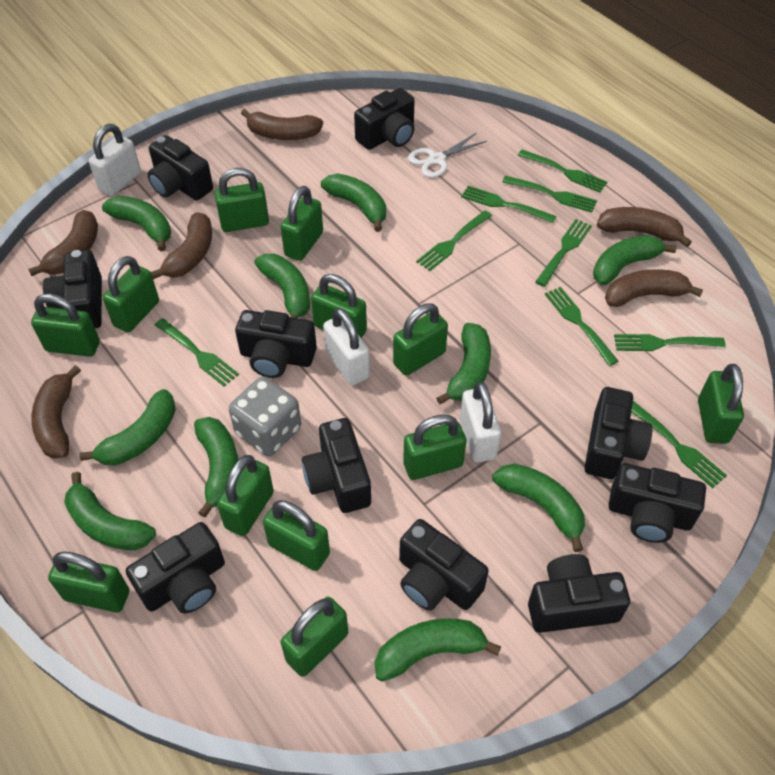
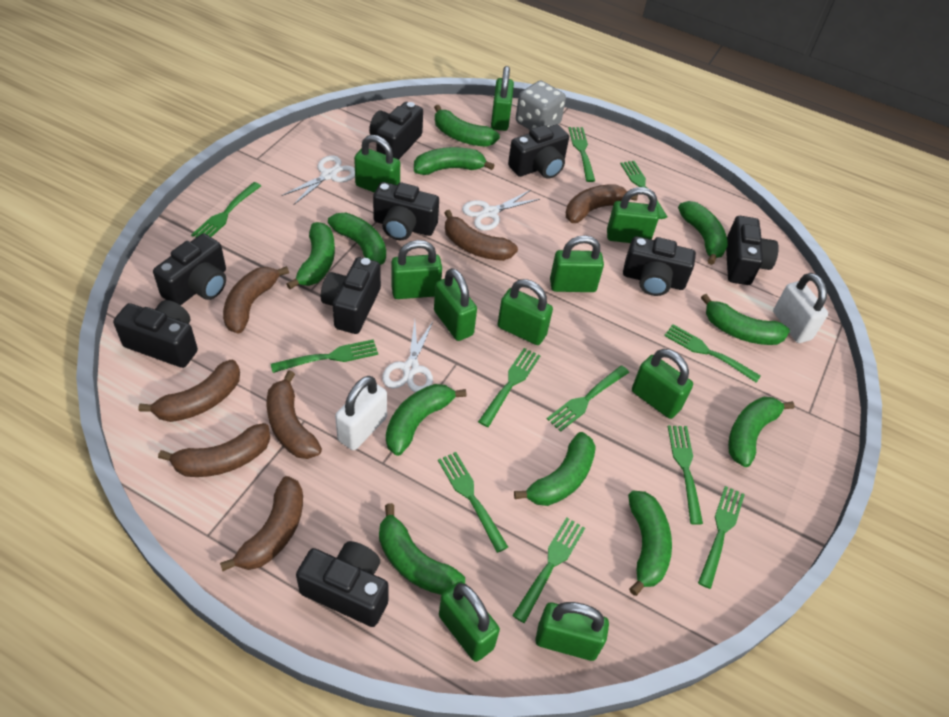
black camera: [43,250,102,328] [126,522,225,614] [148,135,213,200] [235,310,317,378] [302,418,371,513] [354,88,415,150] [399,519,489,611] [528,554,630,633] [584,387,653,479] [608,463,706,543] = 10 -> [113,300,198,368] [153,234,226,305] [296,541,389,627] [321,257,381,334] [369,102,423,160] [373,182,439,240] [508,124,569,179] [623,236,696,296] [726,216,779,285] = 9
brown banana: [28,210,98,276] [31,365,81,458] [151,212,212,279] [241,109,323,140] [597,207,692,247] [605,269,703,307] = 6 -> [138,360,240,422] [158,423,270,477] [220,476,303,571] [223,266,289,334] [267,371,322,459] [444,210,518,261] [566,184,638,223] = 7
green banana: [64,472,156,550] [80,389,176,465] [102,196,171,251] [194,417,238,518] [254,254,310,318] [321,174,386,232] [375,618,501,681] [436,323,491,404] [493,464,585,552] [593,235,676,285] = 10 -> [287,222,335,289] [328,213,386,265] [379,503,465,595] [386,384,466,456] [414,147,495,175] [434,105,500,147] [514,432,596,506] [628,491,672,596] [678,201,728,265] [701,294,790,345] [728,397,795,467] = 11
green fork: [155,318,239,387] [416,211,492,271] [461,186,556,223] [502,176,597,213] [518,149,607,193] [535,219,592,287] [545,287,619,366] [614,334,726,351] [631,401,727,488] = 9 -> [191,182,261,238] [271,339,378,373] [438,452,508,553] [478,348,540,427] [512,517,585,623] [547,365,629,432] [569,127,595,182] [620,161,667,219] [664,324,761,383] [668,426,703,525] [698,486,745,589] = 11
green padlock: [31,294,100,357] [48,552,129,612] [103,256,159,333] [215,168,269,232] [217,455,274,536] [263,500,330,571] [281,186,323,261] [281,597,348,677] [311,274,367,338] [393,303,448,376] [403,414,467,480] [698,364,744,444] = 12 -> [354,135,400,193] [391,240,442,299] [434,268,477,341] [439,581,500,662] [491,66,514,131] [498,279,553,345] [535,602,609,661] [550,235,604,292] [607,187,659,243] [632,349,693,419] = 10
white padlock: [89,124,141,196] [323,308,370,385] [460,382,501,463] = 3 -> [335,376,387,450] [773,273,828,343] = 2
white scissors: [408,133,487,178] = 1 -> [282,155,355,204] [382,320,433,392] [462,190,540,231] = 3

